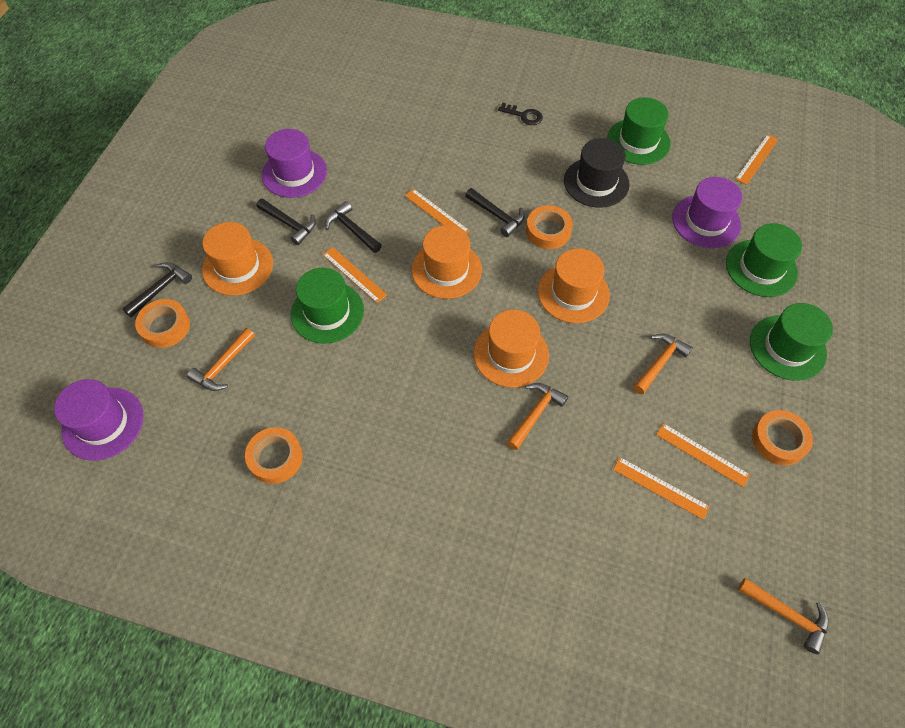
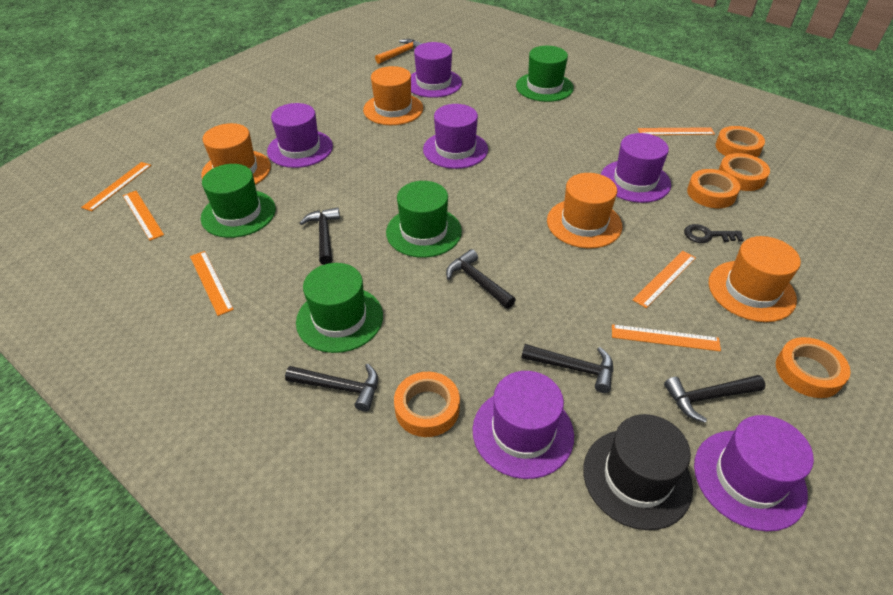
black hammer: [122,262,192,318] [256,199,316,245] [325,201,382,253] [465,188,525,237] = 4 -> [285,364,378,412] [300,207,340,265] [446,249,516,309] [521,344,613,393] [664,375,765,423] = 5
orange hammer: [187,328,255,391] [507,383,568,450] [633,334,693,394] [738,578,829,654] = 4 -> [375,39,423,64] = 1
orange ruler: [322,247,387,303] [405,189,470,234] [613,457,710,520] [656,423,750,487] [735,134,779,185] = 5 -> [81,162,152,211] [123,191,164,241] [190,251,234,316] [612,324,721,352] [632,251,696,308] [638,127,715,135] = 6
orange tape: [135,299,190,348] [245,427,303,484] [526,205,573,249] [752,410,813,466] = 4 -> [394,372,460,437] [687,169,740,208] [715,126,765,158] [719,153,770,191] [776,337,851,398] = 5
purple hat: [54,379,144,461] [262,129,327,198] [672,177,742,248] = 3 -> [267,103,333,168] [411,42,462,98] [423,104,488,169] [473,371,574,479] [601,133,671,203] [694,415,814,531] = 6

